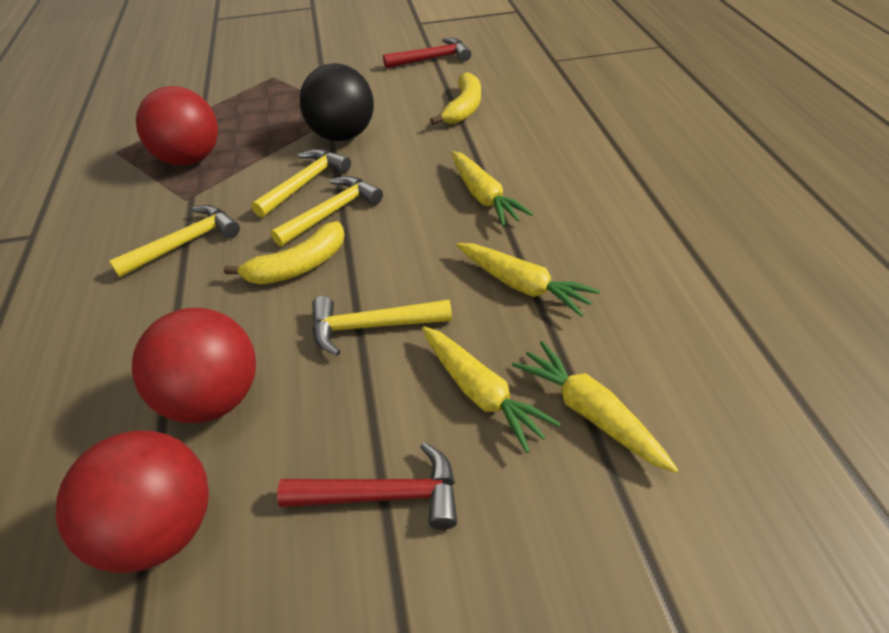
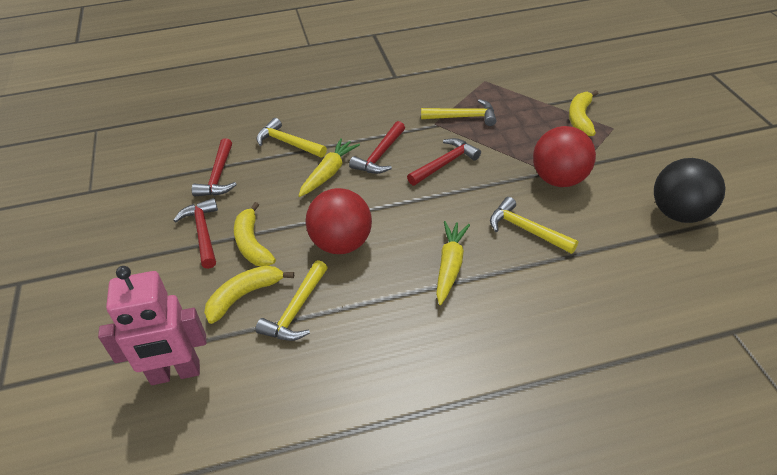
pink robot: none = 0 -> [98,266,206,385] = 1
red ball: [56,430,209,573] [132,308,256,423] [136,86,218,165] = 3 -> [306,188,372,254] [533,126,596,187] = 2
red hammer: [277,442,457,530] [383,38,471,69] = 2 -> [173,198,218,269] [192,138,237,197] [349,121,405,174] [407,138,481,185] = 4
yellow banana: [224,221,345,284] [430,72,481,125] = 2 -> [204,265,294,324] [234,202,276,266] [569,90,599,136] = 3
yellow carrot: [422,326,561,453] [451,151,533,227] [456,243,600,317] [512,341,678,473] = 4 -> [298,138,360,197] [436,221,470,305] = 2

